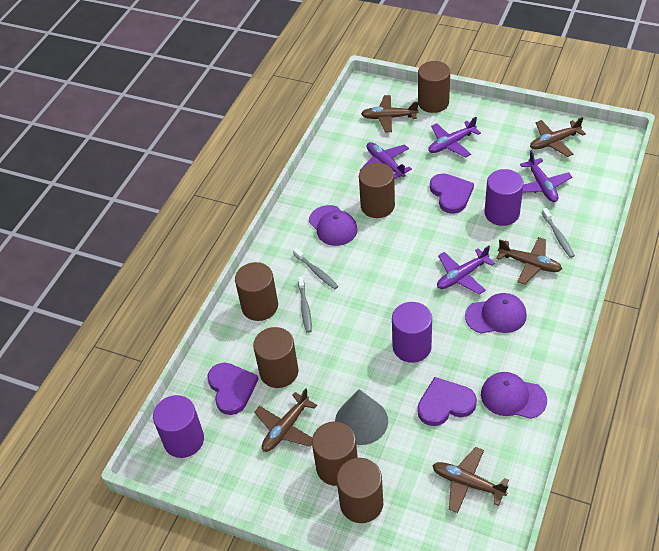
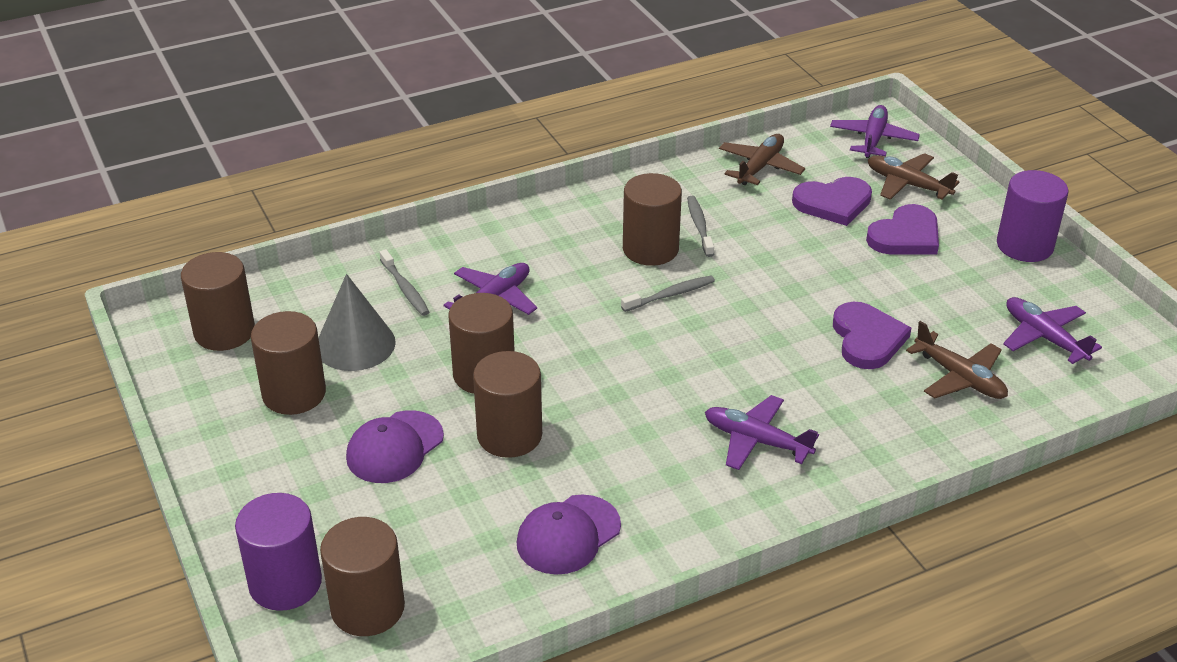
brown plane: [254,388,317,452] [361,95,419,132] [432,447,509,513] [496,237,562,284] [530,117,586,157] = 5 -> [719,134,805,185] [868,153,960,200] [906,321,1008,399] = 3
purple cap: [309,205,358,246] [465,293,527,334] [481,372,547,419] = 3 -> [346,410,444,483] [517,494,621,575] = 2
purple cylinder: [153,395,204,458] [392,302,432,363] [484,169,524,226] = 3 -> [235,493,322,611] [997,170,1068,262] = 2

